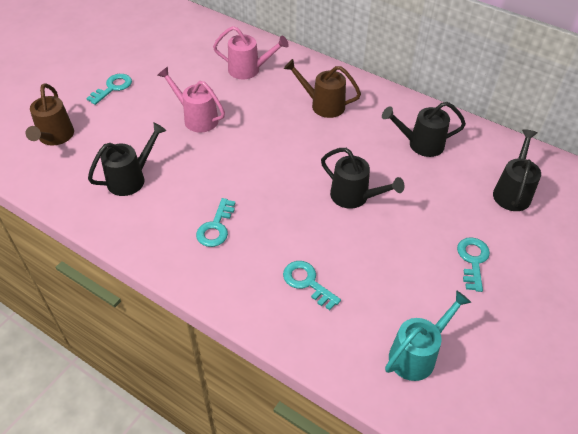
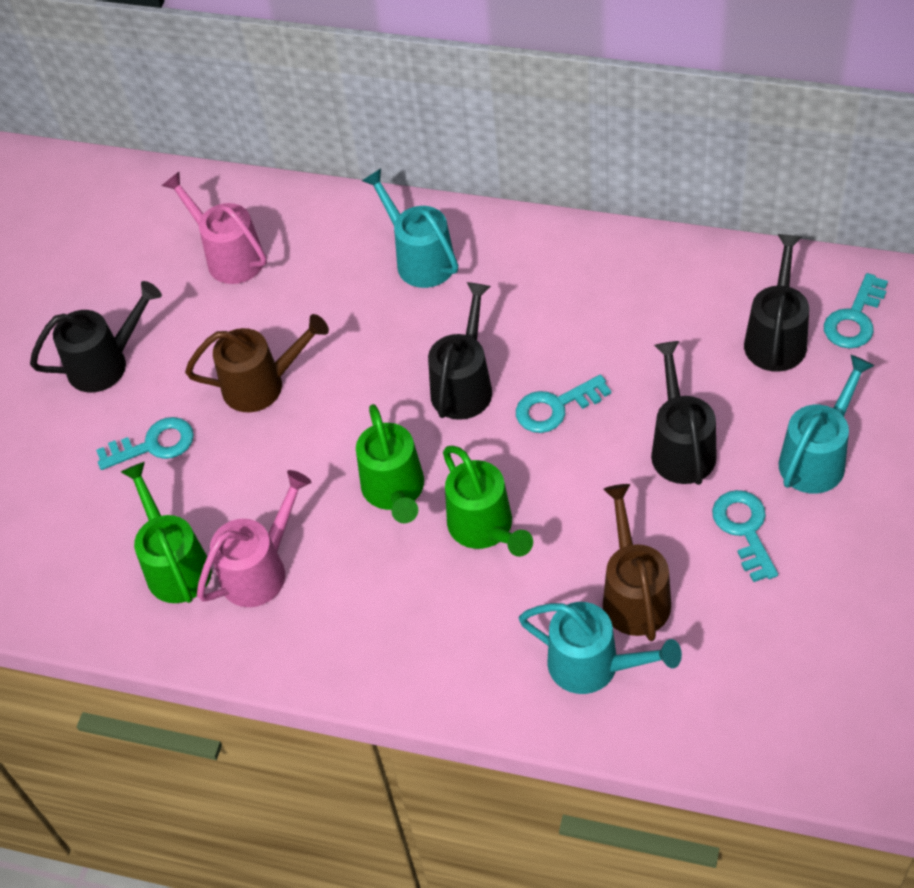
green watering can: none = 0 -> [121,462,212,603] [356,404,424,523] [443,446,533,557] = 3
turquoise watering can: [385,290,472,381] = 1 -> [362,169,458,288] [519,602,682,694] [779,355,875,494] = 3

